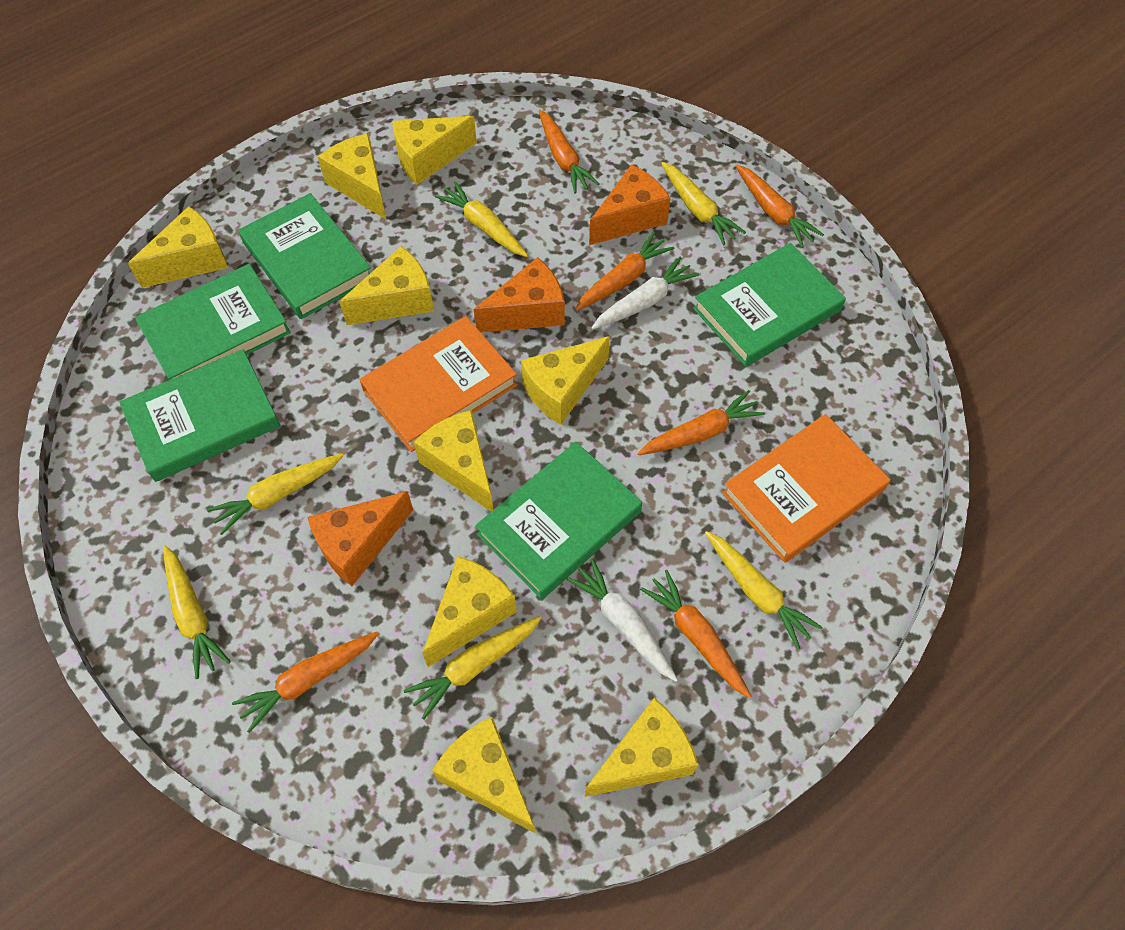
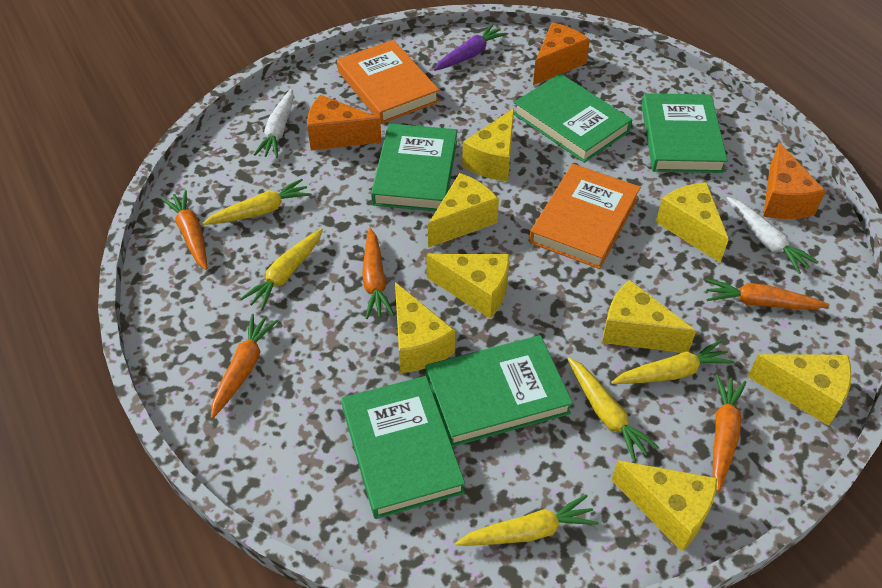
orange carrot: [232,632,379,733] [539,110,600,193] [575,232,674,310] [638,390,765,455] [640,570,752,699] [736,165,824,248] = 6 -> [161,190,207,270] [211,314,278,419] [362,228,394,319] [706,279,830,310] [713,374,747,491] = 5
purple carrot: none = 0 -> [434,24,508,71] = 1
yellow carrot: [163,545,231,679] [207,454,344,535] [403,616,541,720] [435,181,528,257] [661,162,746,245] [705,531,823,650] = 6 -> [203,179,312,225] [240,228,323,311] [456,494,599,546] [568,357,659,462] [611,340,735,384] = 5
yellow cheese: [128,206,228,288] [318,133,387,220] [339,246,434,325] [392,116,477,185] [414,410,493,512] [422,556,517,667] [432,717,536,834] [521,336,610,425] [585,698,699,797] = 9 -> [395,282,455,373] [426,254,509,319] [428,173,499,248] [462,108,514,181] [602,280,696,353] [612,461,718,551] [656,182,729,262] [748,354,851,426] = 8

